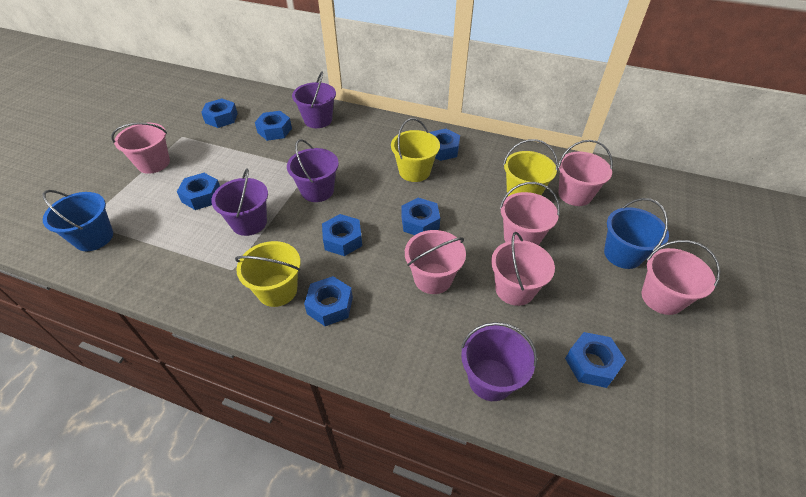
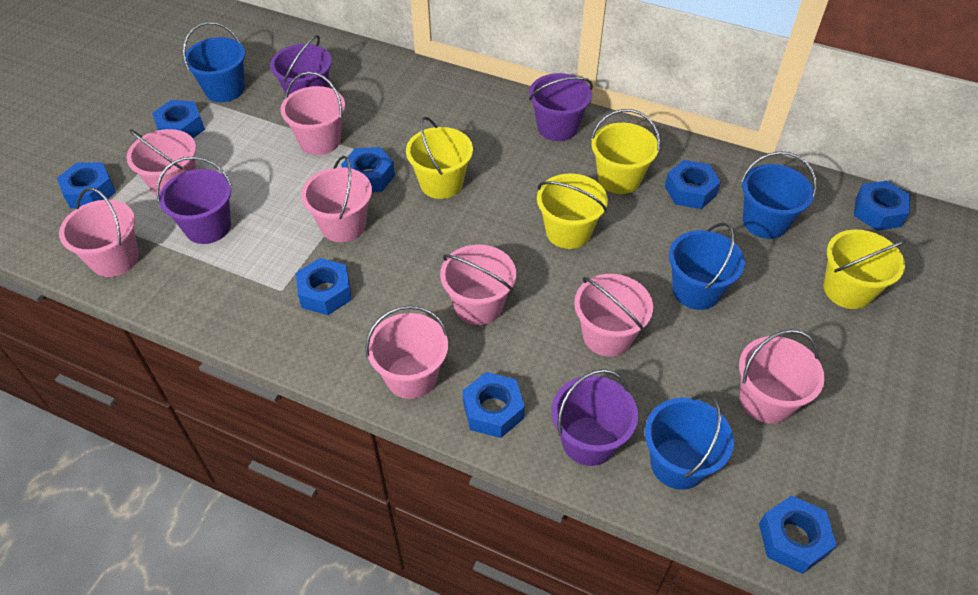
blue bucket: [43,190,113,251] [604,198,669,269] = 2 -> [183,22,245,102] [645,394,734,490] [669,223,745,310] [741,151,817,239] = 4
pink bucket: [111,123,170,174] [405,230,466,294] [491,232,555,306] [500,182,560,245] [558,140,613,206] [641,240,720,315] = 6 -> [59,188,139,277] [126,129,196,197] [281,72,345,155] [301,156,372,242] [365,306,448,399] [440,245,516,325] [574,274,653,357] [739,329,825,424] = 8
yellow bucket: [235,241,301,307] [391,118,440,182] [503,139,558,196] = 3 -> [406,117,473,199] [537,173,608,249] [591,109,660,194] [824,230,906,309] = 4

